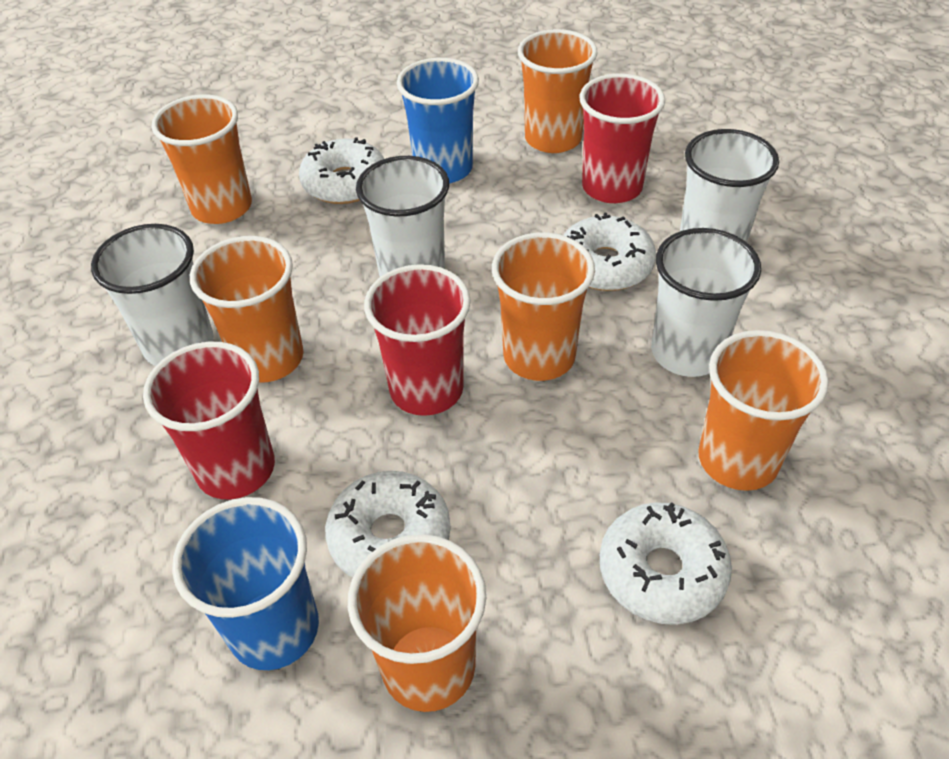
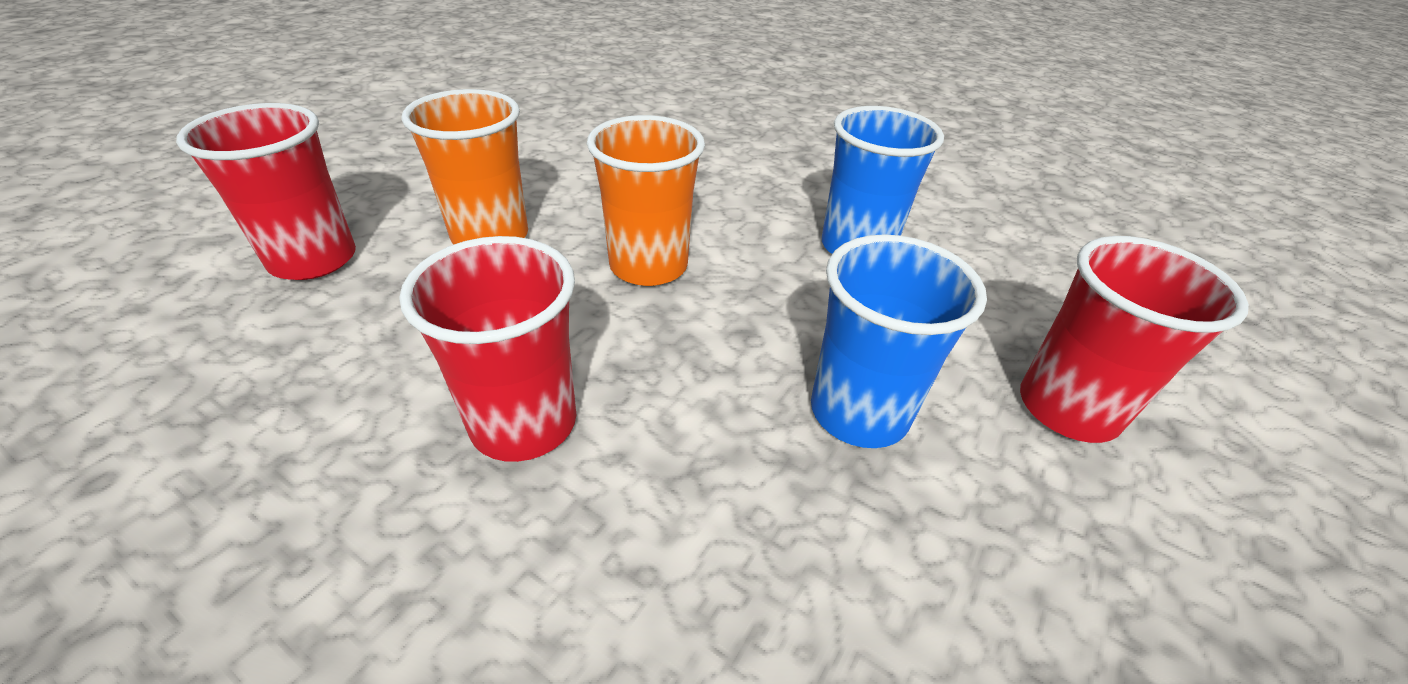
orange cup: [151,94,252,224] [190,236,303,383] [348,534,486,712] [492,232,595,381] [518,29,598,153] [698,330,829,491] = 6 -> [401,89,528,245] [587,115,705,286] = 2
white cup: [91,224,214,366] [356,156,449,277] [651,228,761,377] [680,129,779,242] = 4 -> none = 0
white donut: [299,137,384,204] [325,471,450,578] [563,213,656,291] [600,502,732,625] = 4 -> none = 0

